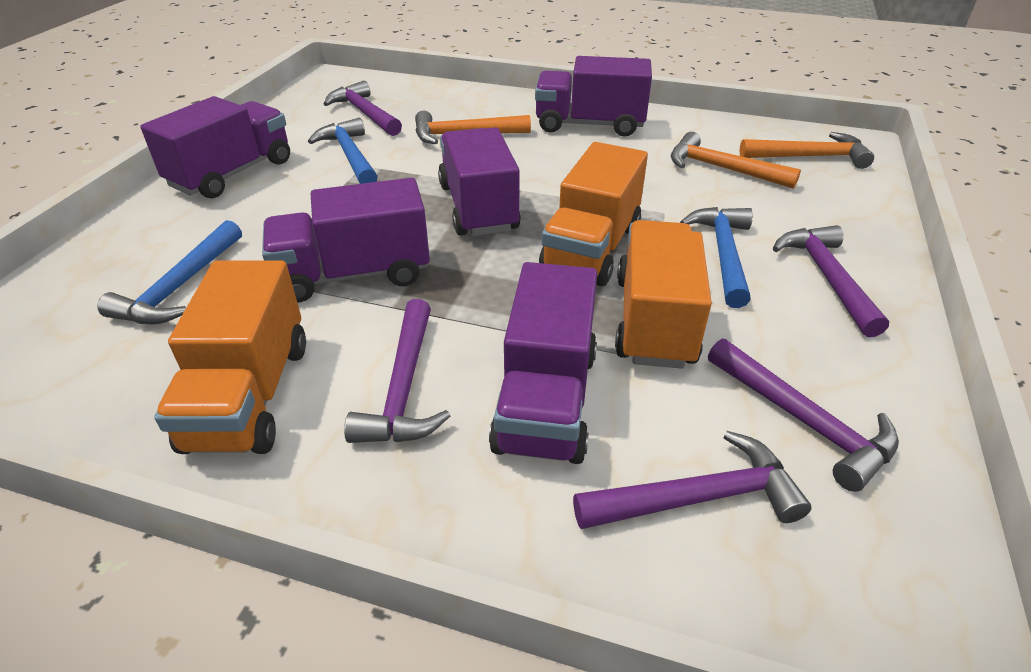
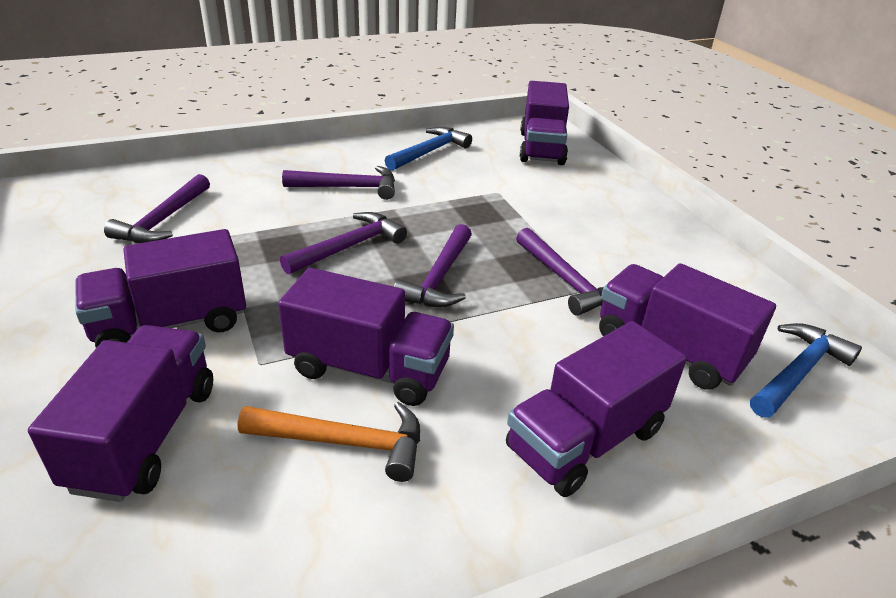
blue hammer: [97,220,242,324] [308,118,378,184] [680,207,753,308] = 3 -> [385,127,472,171] [750,323,862,418] = 2
orange hammer: [415,111,531,144] [671,132,801,189] [739,132,874,169] = 3 -> [238,402,420,482] = 1
orange truck: [154,260,306,454] [539,142,648,286] [615,220,712,369] = 3 -> none = 0
purple truck: [140,96,290,198] [262,178,430,302] [438,127,521,236] [489,262,597,464] [535,56,652,137] = 5 -> [28,325,213,502] [75,229,246,348] [278,268,454,406] [506,321,687,497] [520,81,569,165] [599,263,776,390] = 6

